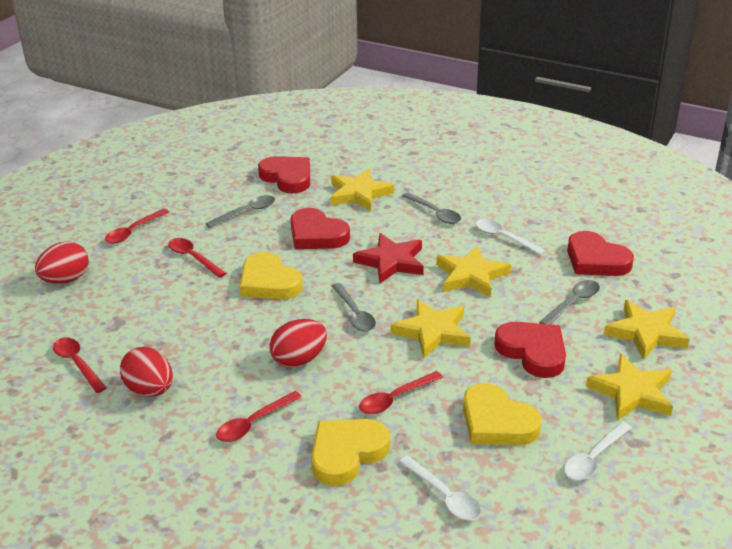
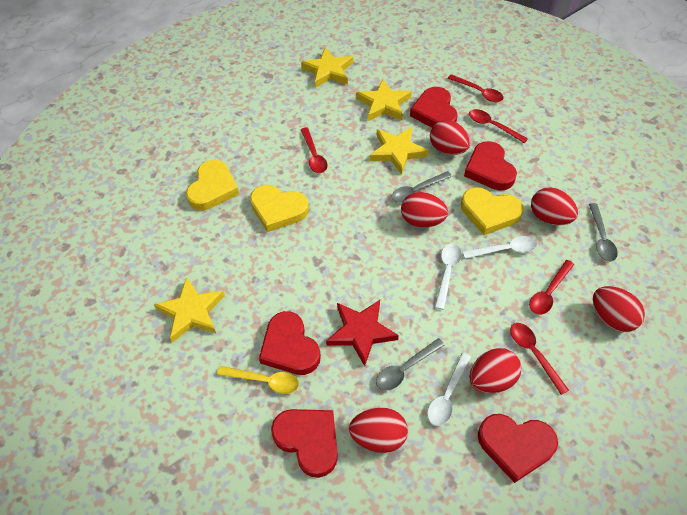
grey spoon: [205,195,275,228] [332,283,376,332] [403,193,461,224] [539,280,600,324] = 4 -> [376,338,445,390] [391,171,452,203] [589,203,618,262] = 3
red egg: [35,241,89,284] [120,347,173,397] [270,319,327,368] = 3 -> [349,407,408,453] [401,192,448,228] [430,120,470,155] [469,348,521,393] [531,188,578,225] [593,286,645,332] = 6
red heart: [258,156,310,193] [291,208,350,249] [494,322,566,378] [567,231,634,276] = 4 -> [259,311,321,375] [271,409,338,478] [410,87,458,128] [464,141,517,190] [478,414,558,483] = 5
yellow spoon: none = 0 -> [217,366,299,394] = 1
yellow star: [331,169,394,211] [391,299,471,359] [437,246,511,298] [586,354,673,420] [604,300,690,360] = 5 -> [154,277,225,343] [301,48,354,88] [356,79,412,121] [369,127,429,175] = 4

